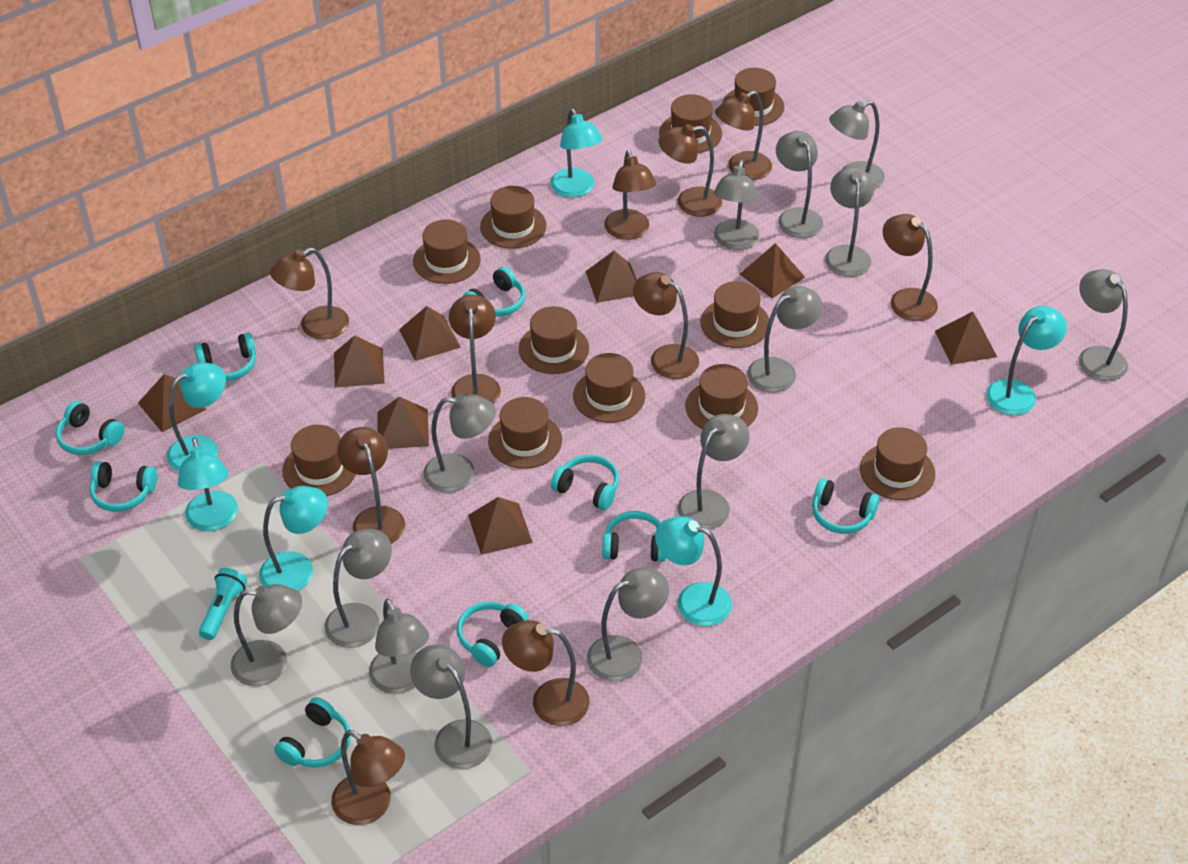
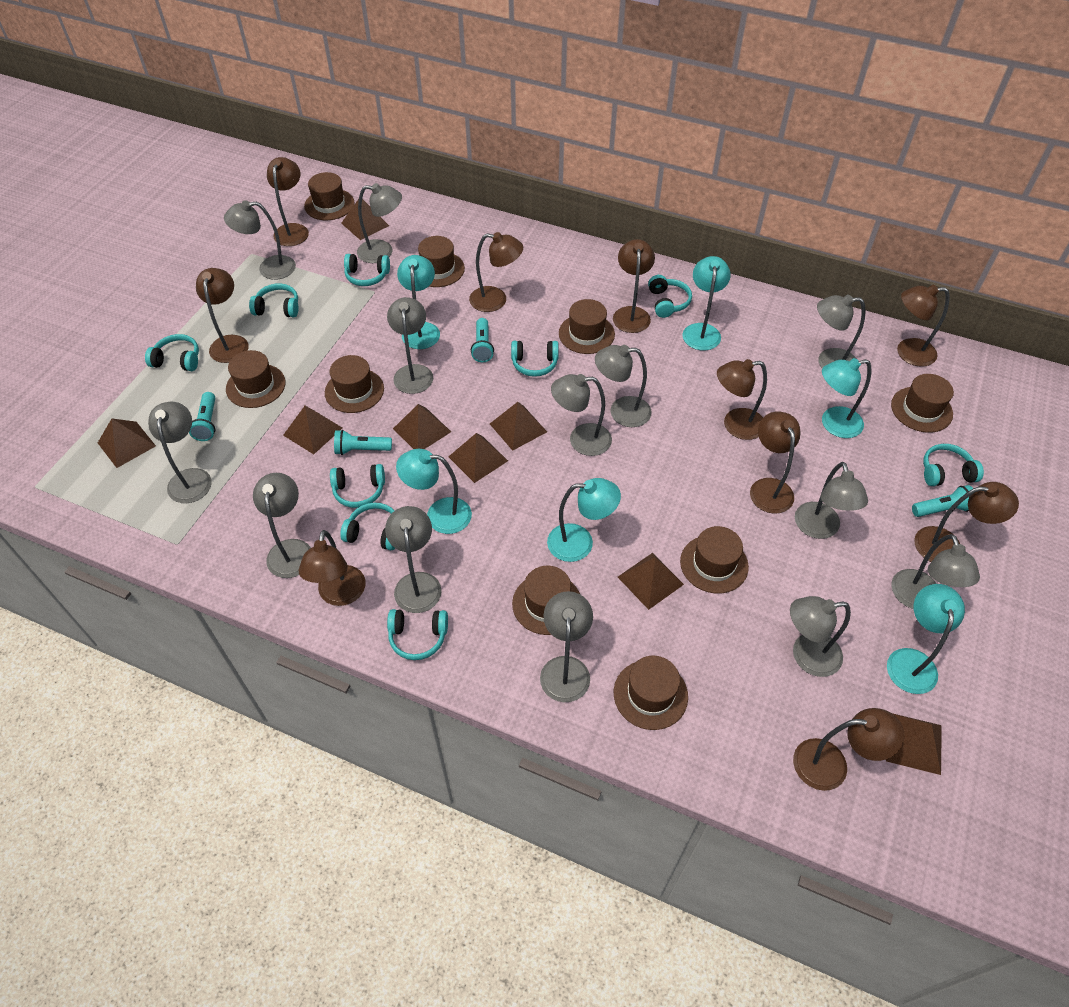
brown hat: [282,425,356,496] [413,219,481,284] [480,186,547,249] [488,397,562,469] [519,306,589,374] [573,353,645,423] [659,94,722,153] [685,364,758,429] [700,281,769,348] [723,68,784,126] [860,427,935,500] = 11 -> [226,350,286,408] [304,172,354,220] [325,355,384,413] [418,236,465,287] [512,566,580,635] [559,299,615,354] [614,656,688,730] [680,526,749,594] [891,374,954,433] = 9
turquoise flashlight: [199,568,247,640] = 1 -> [189,392,215,441] [334,430,392,455] [471,318,494,362] [912,485,973,517] = 4

